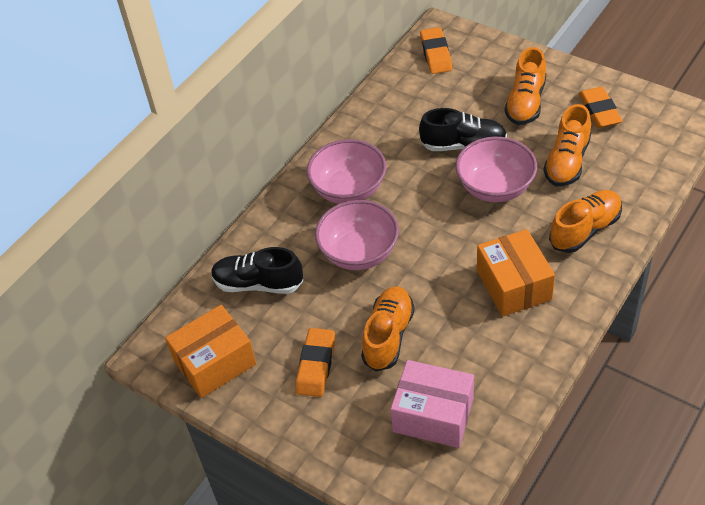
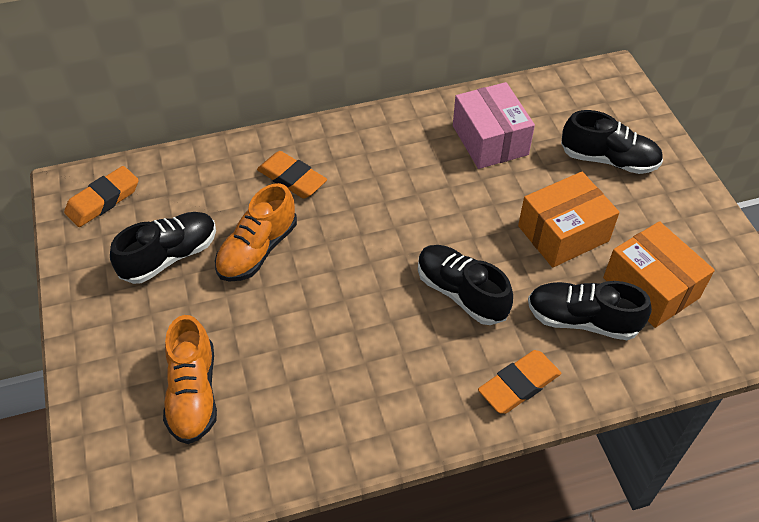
black shoe: [211,247,303,294] [419,108,507,151] = 2 -> [110,212,216,284] [418,245,513,325] [528,281,652,340] [561,110,663,174] = 4
orange shoe: [361,286,415,371] [505,47,546,125] [543,104,591,186] [549,190,622,253] = 4 -> [163,315,217,444] [215,183,297,282] = 2
pink bowl: [307,139,386,204] [315,200,399,270] [455,137,537,203] = 3 -> none = 0

